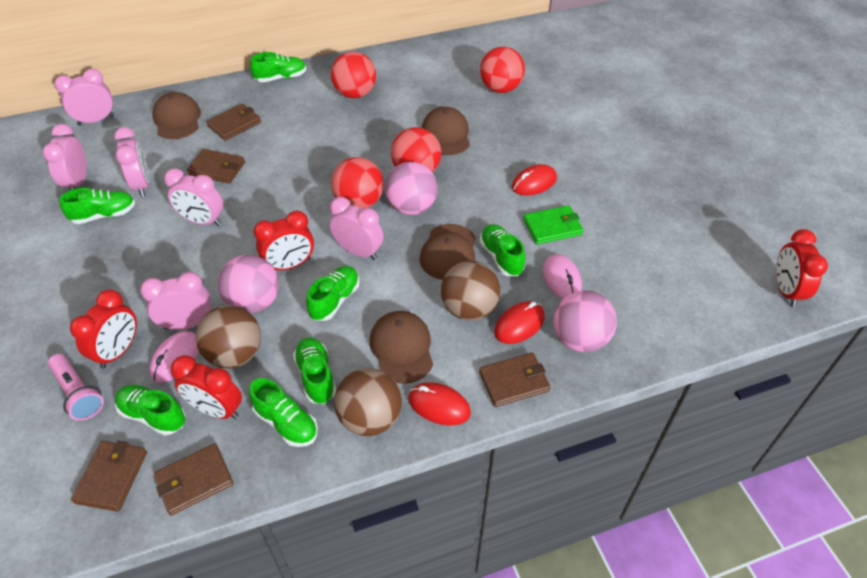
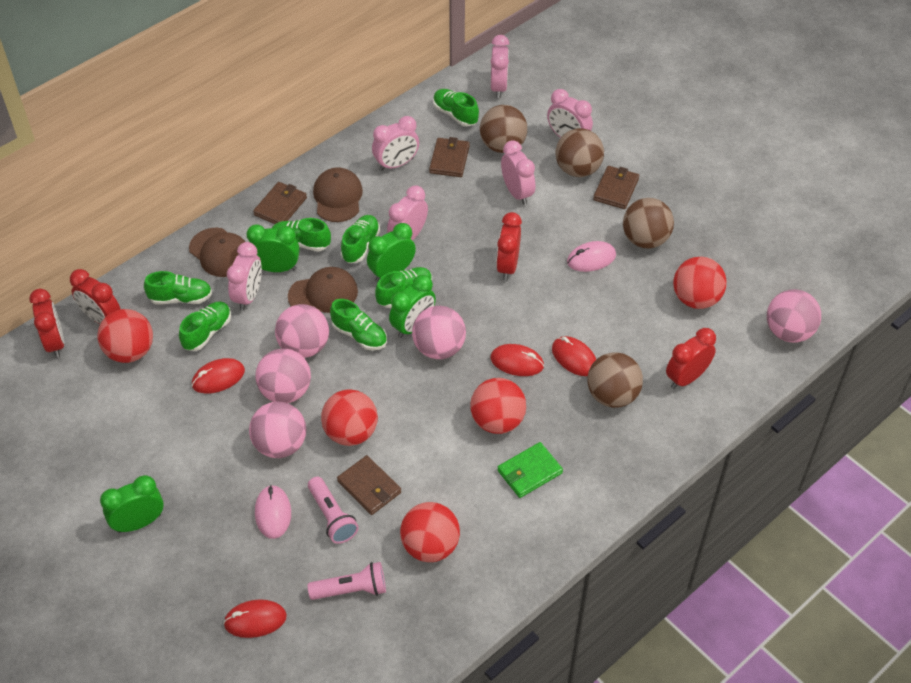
brown ball: [196,305,261,369] [334,368,402,436] [441,261,500,321] = 3 -> [480,105,527,153] [555,128,604,177] [587,352,643,408] [623,198,674,248] = 4
brown cap: [152,92,201,139] [370,311,433,384] [420,224,476,280] [422,107,470,155] = 4 -> [189,228,246,277] [288,267,358,313] [313,167,363,222] = 3
brown wallet: [71,441,147,512] [154,443,234,516] [187,149,245,184] [206,103,261,141] [479,353,550,407] = 5 -> [253,182,307,224] [337,455,401,515] [429,137,470,177] [593,166,639,209] = 4
green clock: none = 0 -> [100,475,164,533] [246,224,300,272] [367,223,416,282] [389,275,436,338] = 4
pink ball: [218,255,279,314] [385,162,437,215] [553,290,617,352] = 3 -> [249,401,306,458] [255,348,311,403] [275,304,329,358] [412,306,466,359] [767,289,821,343] = 5
pink flashlight: [48,354,104,421] = 1 -> [308,477,359,544] [308,562,386,600] = 2
red ball: [331,51,376,98] [331,157,384,209] [391,127,441,172] [480,46,525,93] = 4 -> [97,309,153,363] [321,389,378,446] [400,502,460,562] [470,378,526,434] [673,257,727,309] = 5
red mouse: [408,382,471,425] [494,301,545,344] [512,164,557,196] = 3 -> [192,358,245,394] [223,599,287,638] [490,344,544,376] [552,336,596,376] = 4

